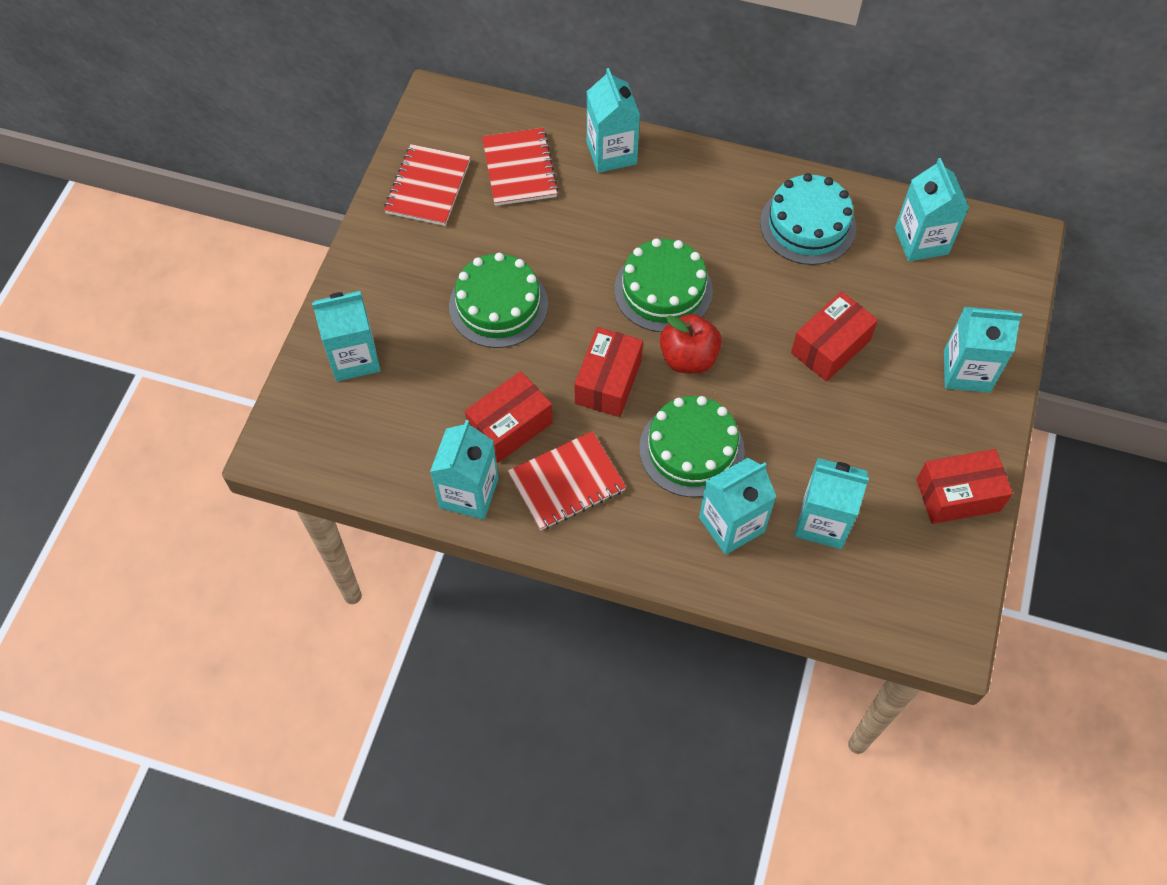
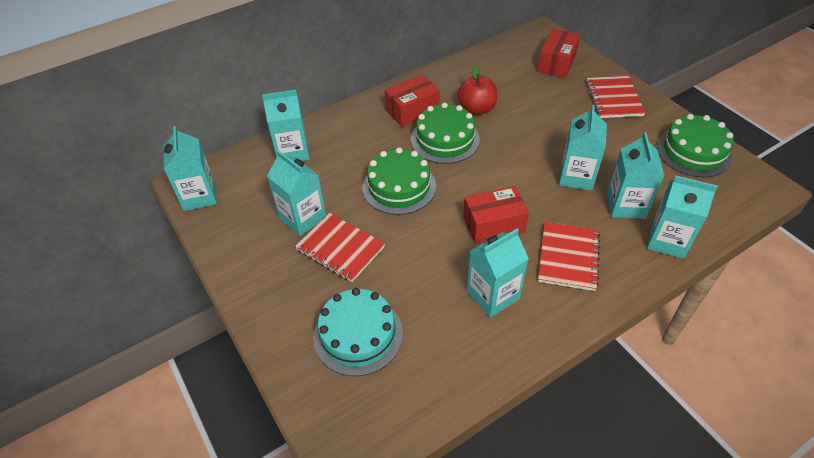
red box: [465,371,553,463] [575,327,643,417] [791,291,878,382] [916,449,1013,524] = 4 -> [385,75,440,127] [463,186,529,244] [537,29,581,78] = 3

